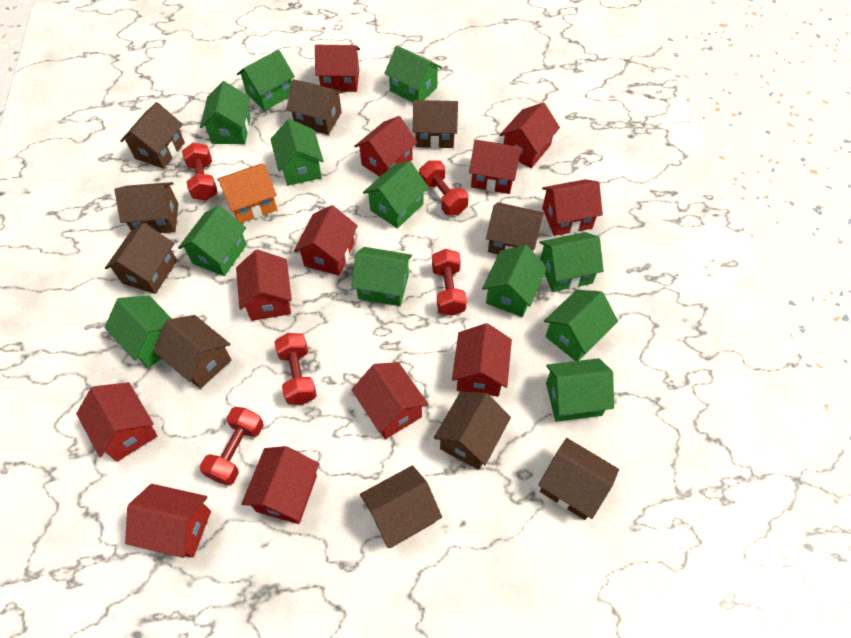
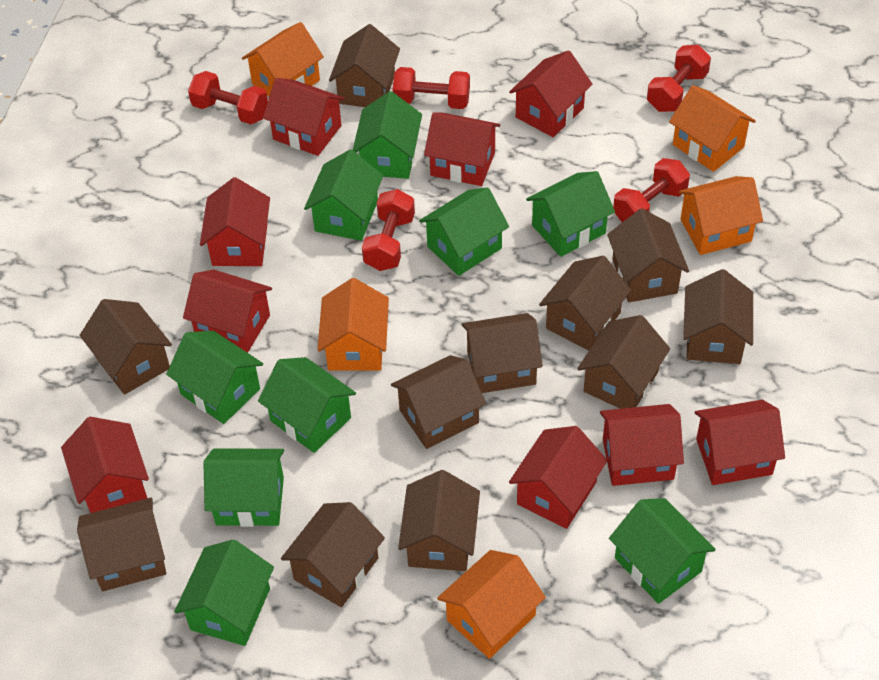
brown house: [105,223,177,294] [115,182,178,233] [120,102,185,169] [154,315,232,389] [286,79,343,135] [360,465,442,548] [413,100,458,148] [434,392,511,470] [486,202,544,254] [538,438,619,520] = 10 -> [77,498,166,591] [80,299,172,395] [281,502,385,607] [329,24,400,107] [391,355,486,449] [398,470,480,571] [462,313,543,393] [539,256,631,351] [577,315,670,409] [607,209,689,302] [683,269,753,364] = 11
green house: [105,295,172,368] [178,206,247,276] [200,81,251,144] [237,50,295,111] [270,119,323,186] [351,247,412,306] [363,161,429,228] [384,46,442,103] [482,245,547,317] [540,232,604,292] [544,290,618,361] [546,358,614,422] = 12 -> [166,331,263,424] [174,539,274,646] [204,449,284,527] [258,357,356,453] [304,149,383,241] [353,91,422,179] [419,187,509,276] [526,171,615,257] [609,498,716,604] = 9
orange house: [217,164,277,223] = 1 -> [242,22,324,96] [317,278,389,371] [437,550,546,659] [669,85,756,172] [678,176,763,255] = 5
red house: [76,382,157,462] [125,484,211,558] [236,249,292,321] [241,446,319,524] [294,205,358,276] [315,45,360,92] [351,362,428,439] [354,116,417,177] [452,323,512,396] [469,140,522,194] [500,102,560,168] [542,179,603,236] = 12 -> [61,417,149,513] [183,270,272,353] [200,177,270,266] [263,78,345,156] [424,112,500,186] [509,50,593,137] [509,426,608,529] [600,404,684,486] [695,400,785,485] = 9

